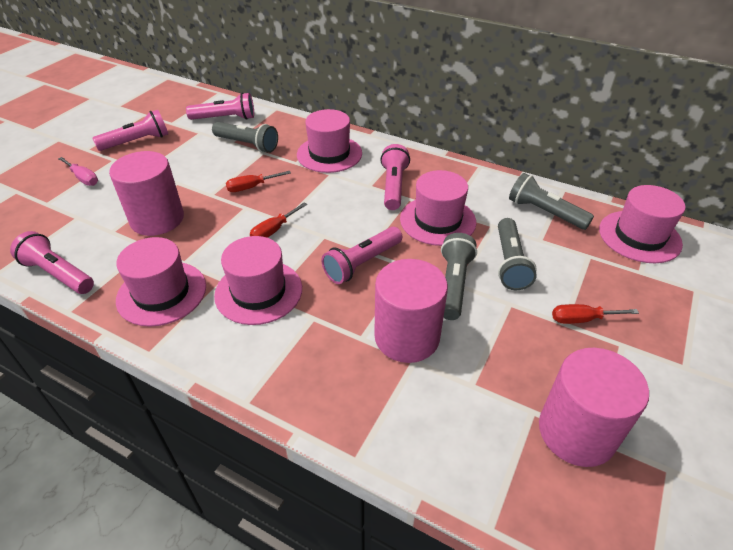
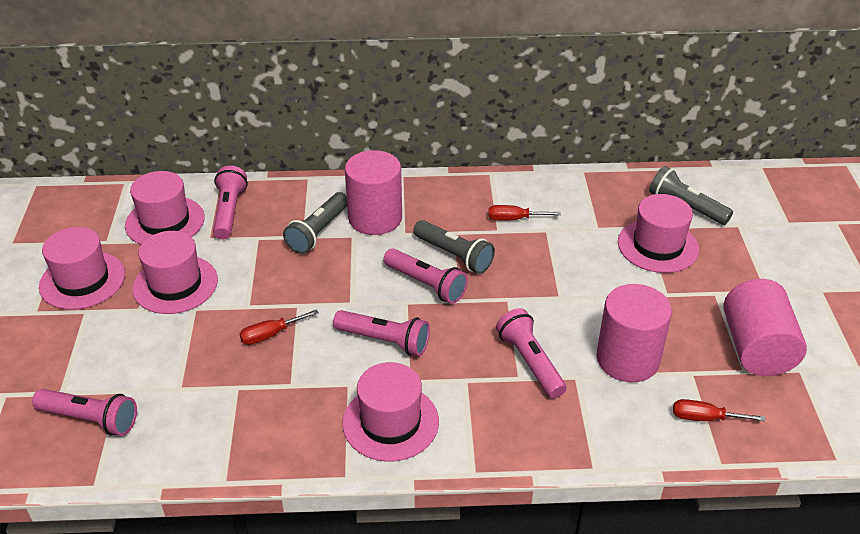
grey flashlight: [212,122,278,153] [441,233,477,320] [498,218,537,290] [509,173,594,230] = 4 -> [283,192,347,254] [413,220,495,274] [649,166,733,225] = 3
pink screwdriver: [58,157,98,186] = 1 -> none = 0

